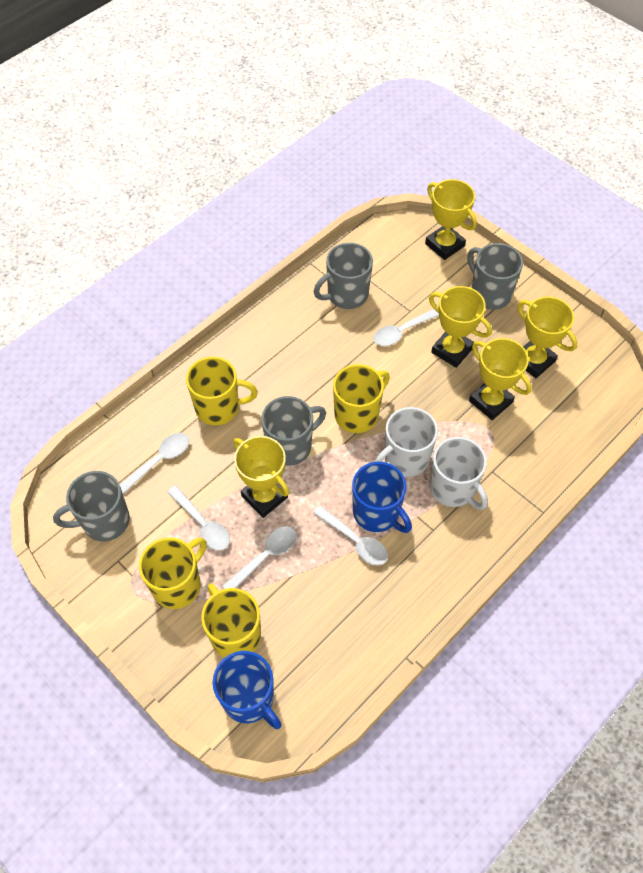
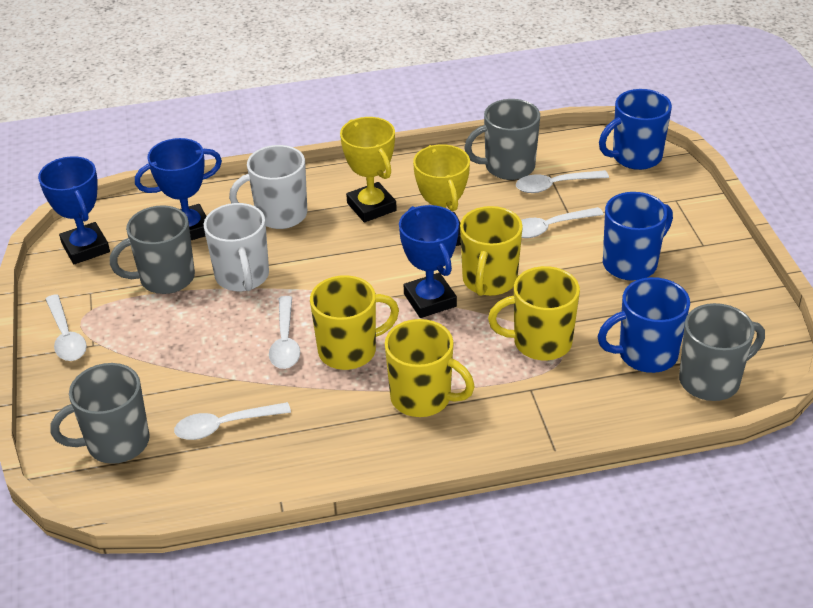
blue mug: [213,651,282,729] [352,462,412,533] = 2 -> [598,277,690,373] [599,89,672,170] [603,192,673,281] = 3
blue trophy: none = 0 -> [38,156,110,264] [135,138,222,240] [399,205,459,318] = 3
yellow trophy: [234,436,290,518] [425,179,477,260] [429,286,492,368] [469,338,532,420] [517,297,577,378] = 5 -> [340,117,397,222] [413,144,470,246] = 2

